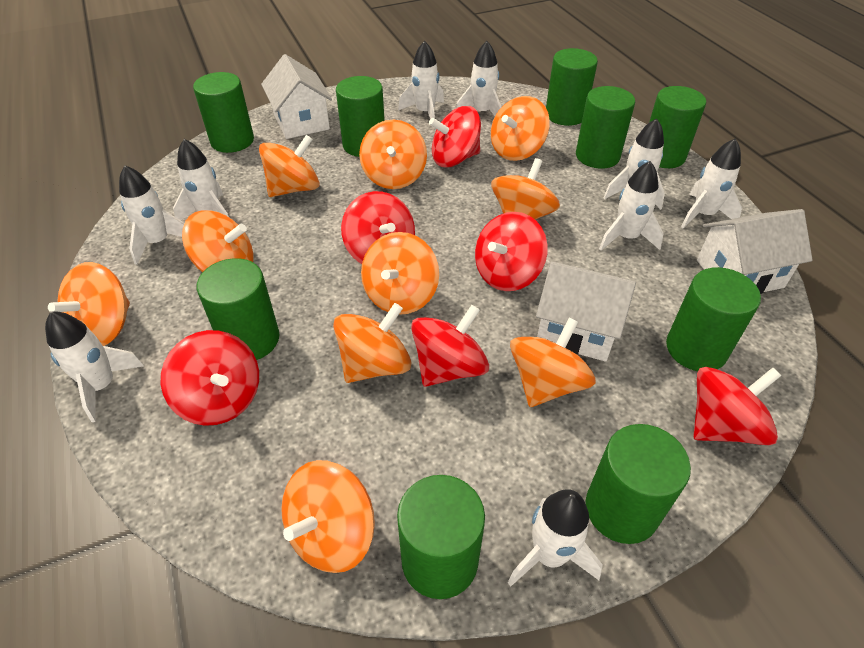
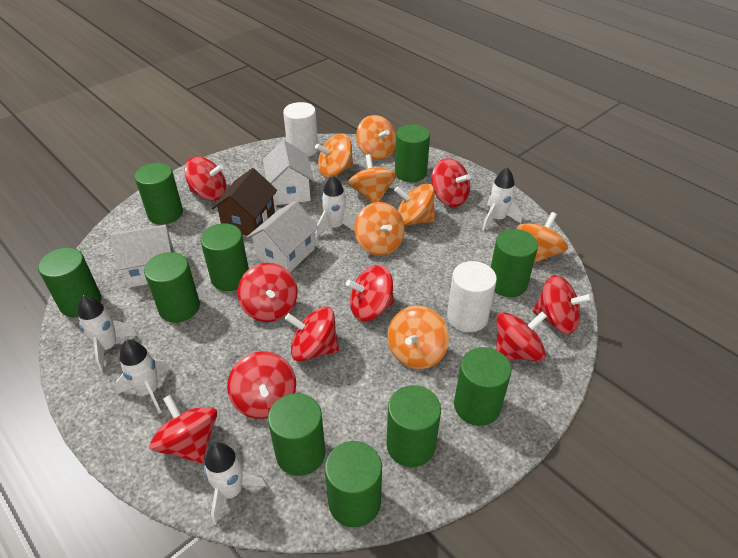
brown house: none = 0 -> [212,168,277,236] = 1
green cylinder: [193,72,254,153] [197,258,279,360] [336,76,385,157] [397,475,485,599] [546,48,598,126] [576,86,635,169] [586,424,691,544] [649,86,706,168] [666,267,761,371] = 9 -> [38,247,101,317] [135,163,183,225] [144,252,200,323] [200,223,249,291] [268,393,325,476] [325,441,382,527] [387,385,441,467] [395,124,430,182] [454,347,511,426] [491,229,538,297] = 10
orange spinning top: [48,262,130,346] [182,210,253,272] [259,135,320,197] [281,460,375,573] [333,303,411,383] [359,120,427,189] [361,232,439,315] [491,96,550,161] [491,158,560,220] [510,318,596,407] = 10 -> [315,134,353,178] [348,154,396,203] [354,202,405,256] [356,115,396,160] [388,306,449,369] [394,184,435,226] [517,212,568,263] = 7
red spinning top: [161,330,259,426] [341,191,415,264] [411,305,489,387] [429,106,481,168] [475,212,548,291] [693,367,782,445] = 6 -> [150,395,217,463] [184,157,226,201] [227,351,296,419] [238,263,298,322] [285,307,339,362] [346,265,394,321] [431,158,471,207] [496,312,547,361] [533,275,592,334] = 9
white cylinder: none = 0 -> [283,102,318,157] [447,261,497,332] = 2
white rocket: [45,311,144,422] [119,165,185,265] [173,139,229,220] [398,41,444,127] [456,41,501,116] [508,489,603,587] [599,161,664,250] [603,118,665,210] [681,139,742,229] = 9 -> [78,295,138,371] [115,340,170,414] [204,442,267,525] [315,175,355,238] [482,168,522,231] = 5

